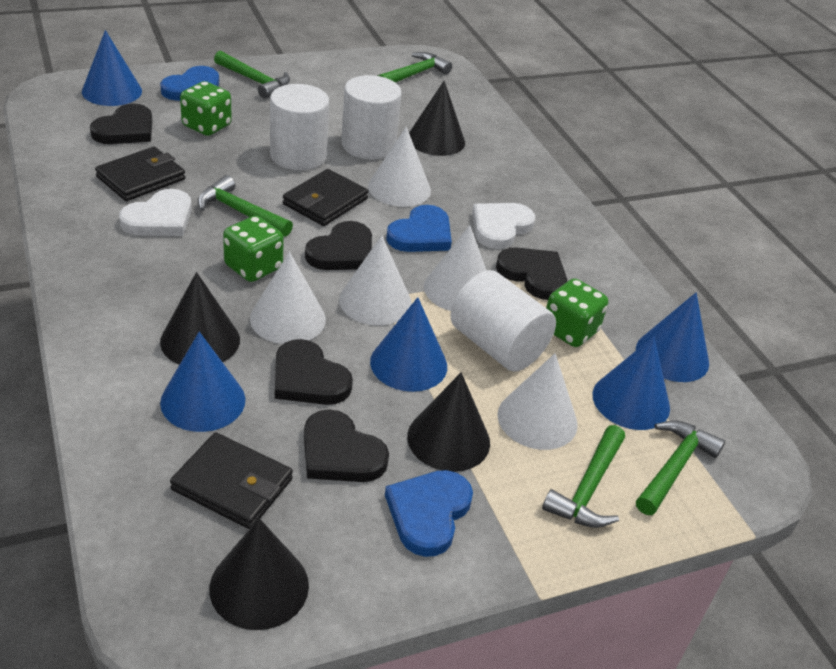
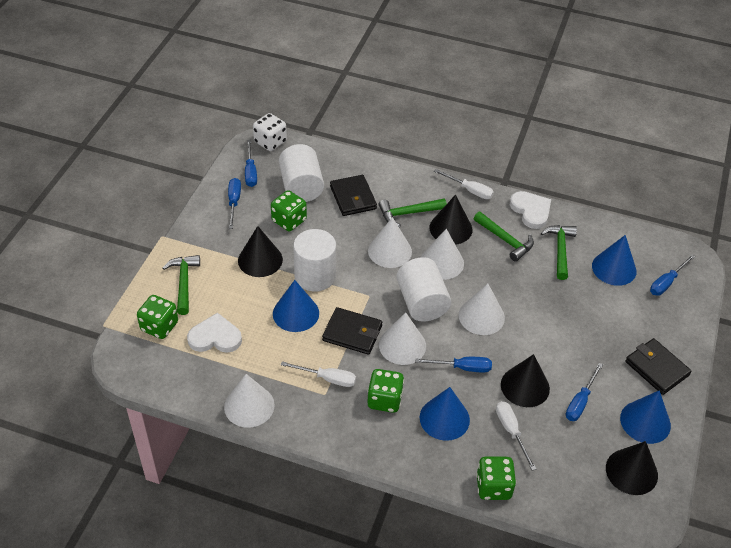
black heart: [90,104,152,144] [275,339,353,405] [304,409,389,482] [305,221,372,270] [496,247,567,300] = 5 -> none = 0
blue cone: [82,30,142,106] [160,332,245,432] [370,297,447,392] [592,336,670,430] [636,293,709,382] = 5 -> [273,280,319,332] [420,387,470,441] [592,235,637,286] [620,390,671,444] = 4
blue heart: [160,66,219,101] [385,470,473,557] [386,205,452,252] = 3 -> none = 0
blue screwdriver: none = 0 -> [228,178,241,229] [245,140,257,187] [415,357,492,372] [566,363,603,421] [650,255,695,296] = 5
green dice: [180,81,232,136] [223,216,284,282] [546,278,608,347] = 3 -> [137,295,178,339] [271,190,307,231] [367,369,404,413] [476,456,516,500] = 4
green hammer: [197,175,293,237] [214,51,290,98] [378,52,452,83] [542,425,625,528] [636,420,725,515] = 5 -> [163,255,200,315] [378,199,447,227] [474,212,534,262] [541,225,577,280] = 4
white dice: none = 0 -> [253,113,287,151] = 1
white screwdriver: none = 0 -> [281,361,356,387] [434,169,494,199] [496,401,536,471] = 3

